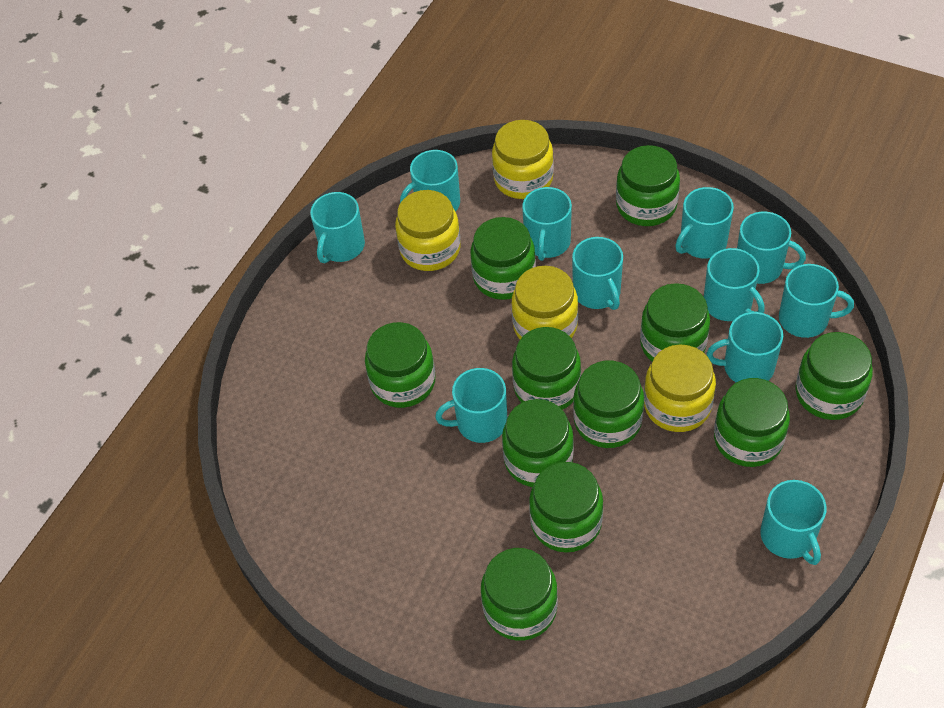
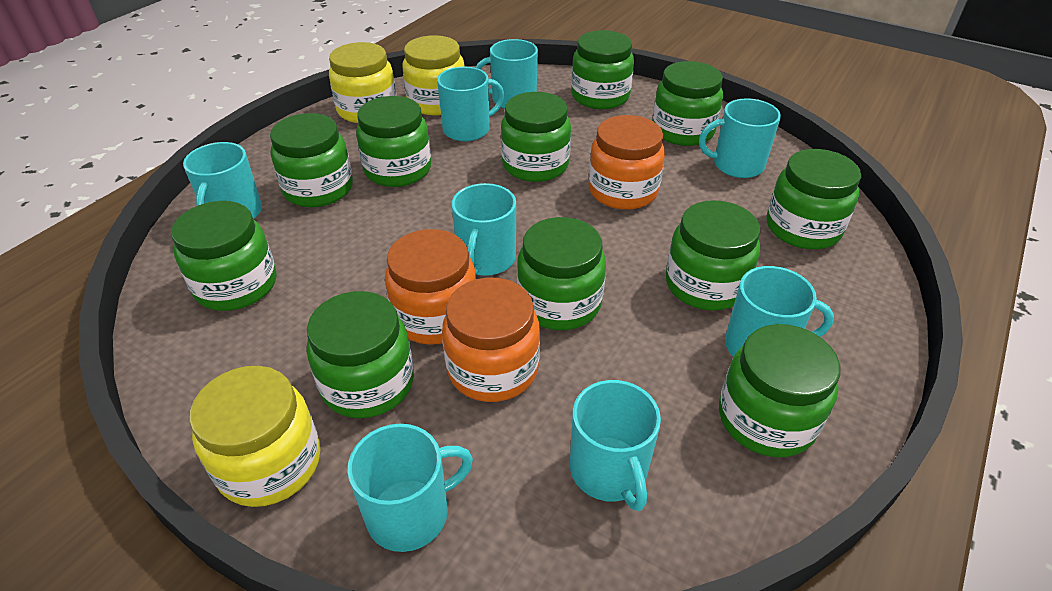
orange jar: none = 0 -> [385,229,476,345] [442,277,540,402] [589,115,665,210] = 3
turquoise mug: [310,192,365,263] [400,150,460,212] [435,368,507,443] [522,187,572,261] [572,237,623,310] [675,187,734,259] [704,248,765,321] [706,312,783,383] [737,212,806,284] [760,480,827,565] [779,264,854,338] = 11 -> [183,142,262,219] [347,424,473,552] [437,67,504,141] [452,183,516,276] [475,39,538,109] [570,380,661,511] [699,98,781,178] [725,266,834,356] = 8
yellow jar: [395,190,461,271] [492,120,554,199] [512,266,578,339] [644,344,716,432] = 4 -> [190,366,320,507] [329,42,396,123] [402,35,465,115] = 3

